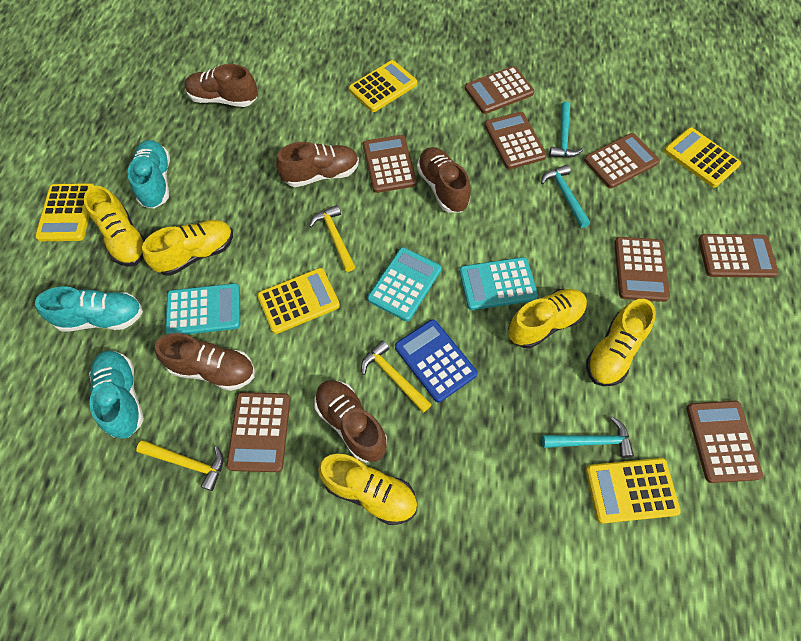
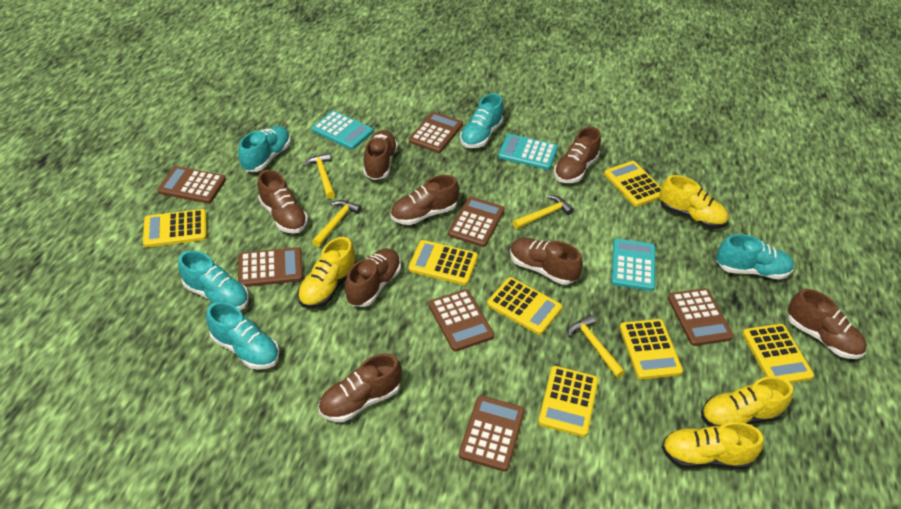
blue calculator: [395,319,477,402] = 1 -> none = 0
brown calculator: [226,392,291,472] [363,135,417,193] [465,66,534,114] [484,112,547,169] [584,133,660,189] [614,237,670,302] [686,401,763,483] [698,234,779,278] = 8 -> [157,166,226,204] [238,247,303,287] [409,112,463,153] [429,289,494,352] [448,197,505,247] [459,395,525,472] [668,288,734,346] = 7
brown shoe: [155,333,255,391] [185,64,258,107] [276,142,359,187] [314,380,387,463] [417,147,471,213] = 5 -> [257,170,308,234] [318,353,402,422] [345,248,401,307] [363,130,398,180] [391,175,459,225] [510,238,583,285] [554,127,601,183] [788,289,867,359] = 8
turquoise hammer: [541,165,590,228] [542,417,634,458] [549,102,583,158] = 3 -> none = 0
turquoise shoe: [35,287,143,332] [89,350,144,439] [127,140,170,209] = 3 -> [178,250,249,310] [206,302,279,370] [238,126,291,172] [460,93,503,148] [716,234,794,280] = 5
yellow calculator: [35,183,94,241] [257,268,340,334] [349,60,417,112] [586,458,681,524] [664,127,741,188] = 5 -> [143,209,207,247] [408,240,478,285] [487,277,562,335] [538,366,598,437] [604,161,661,207] [619,319,683,379] [742,324,814,383] = 7
yellow hammer: [136,440,223,491] [309,205,355,272] [361,340,431,413] = 3 -> [303,153,335,199] [312,200,361,247] [513,195,574,229] [568,315,625,378] = 4
yellow shoe: [84,186,146,267] [142,220,233,276] [318,453,417,525] [508,289,587,348] [586,299,656,386] = 5 -> [297,237,356,308] [659,175,729,229] [662,422,763,469] [701,376,793,426] = 4

